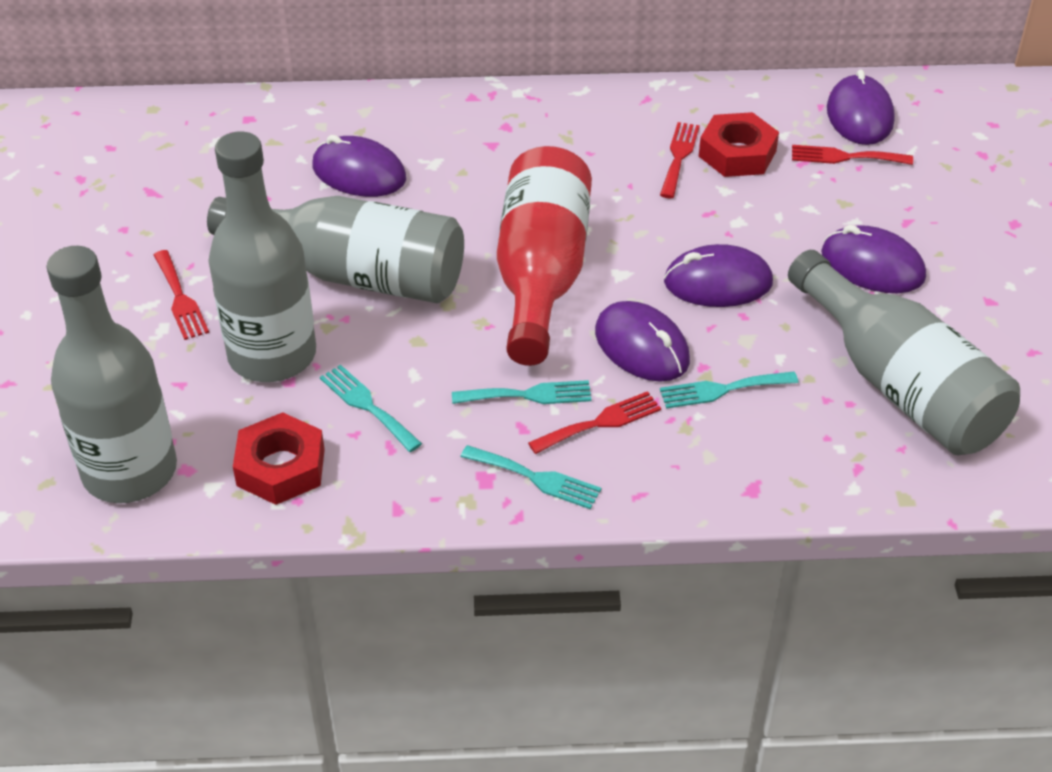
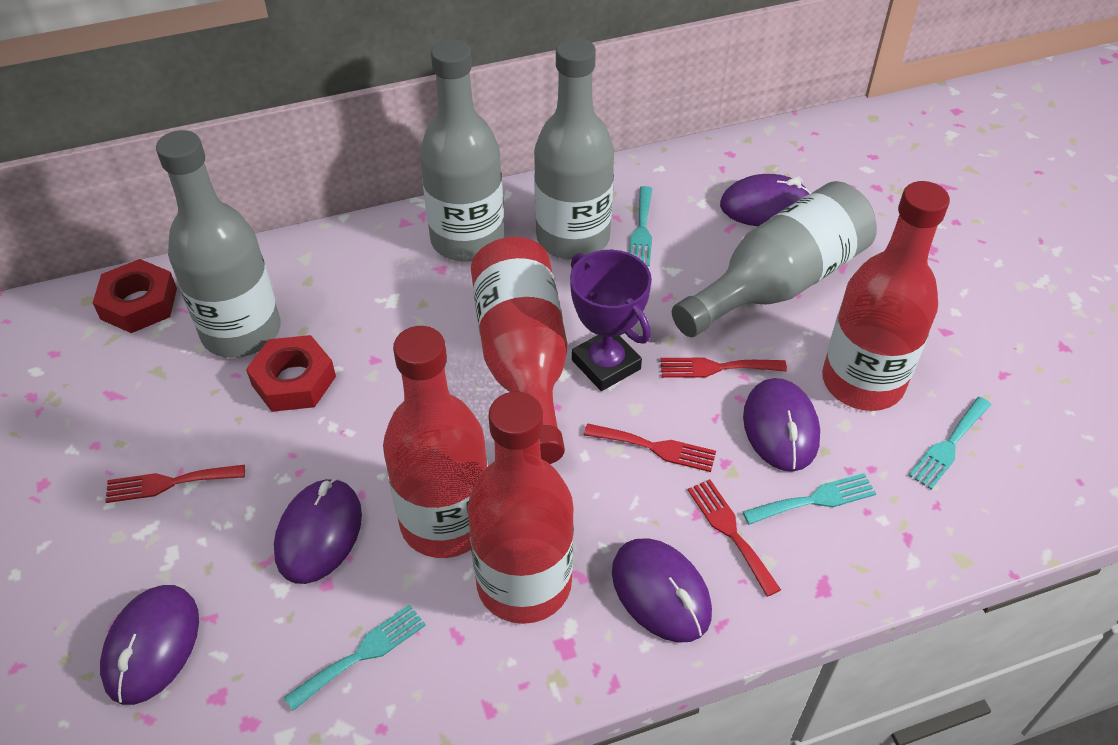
purple trophy: none = 0 -> [570,250,652,391] = 1
red bottle: [497,146,592,366] = 1 -> [383,326,488,558] [468,392,574,624] [471,237,567,464] [822,181,950,411] = 4

